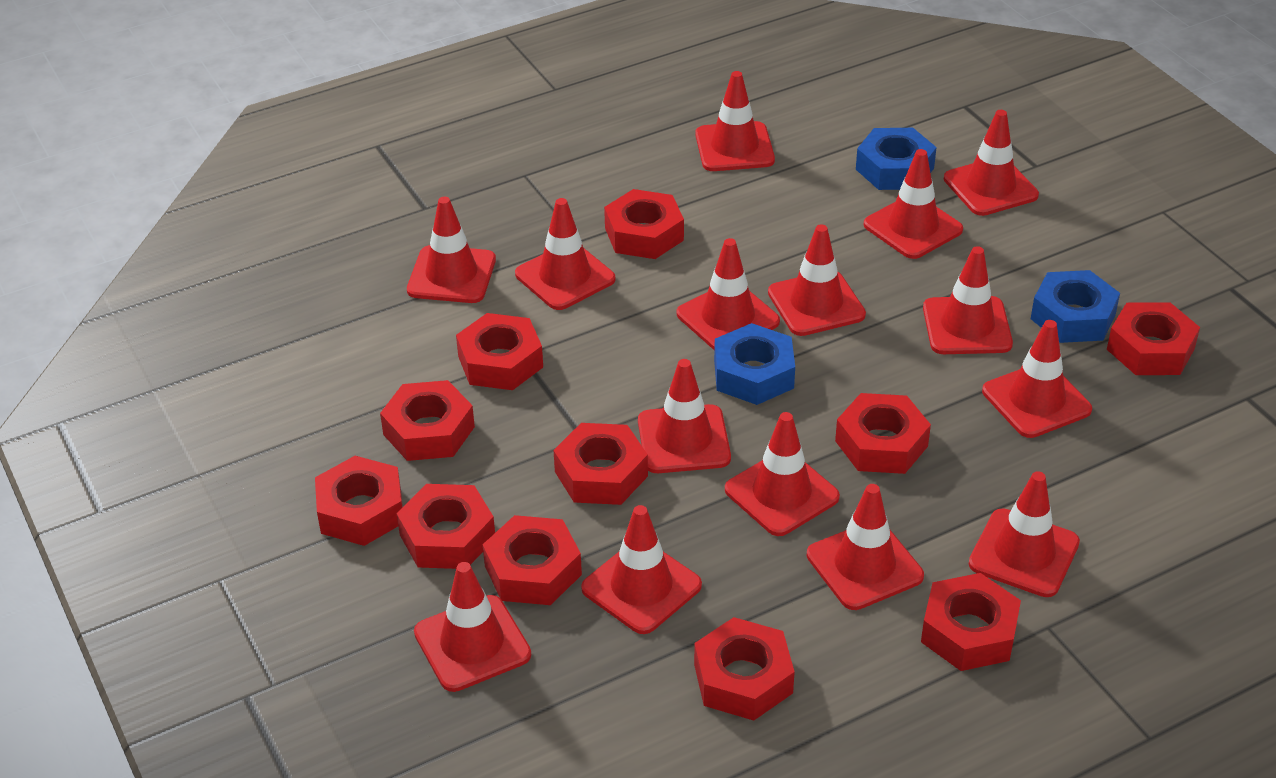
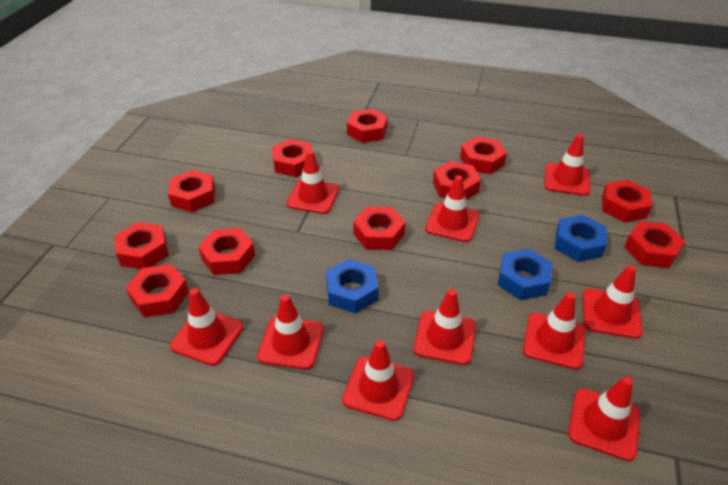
red traffic cone: [407,197,496,303] [414,562,531,692] [515,198,615,310] [581,505,702,634] [638,359,731,473] [677,238,780,350] [695,71,775,171] [725,412,840,536] [768,224,866,336] [807,484,924,610] [864,149,963,259] [923,246,1013,354] [944,110,1039,216] [969,471,1080,597] [982,320,1092,438] = 15 -> [170,288,243,366] [257,294,324,370] [286,150,339,214] [342,340,414,421] [414,289,476,365] [425,175,480,242] [523,292,586,370] [545,134,590,196] [568,376,640,461] [583,265,643,339] = 10

